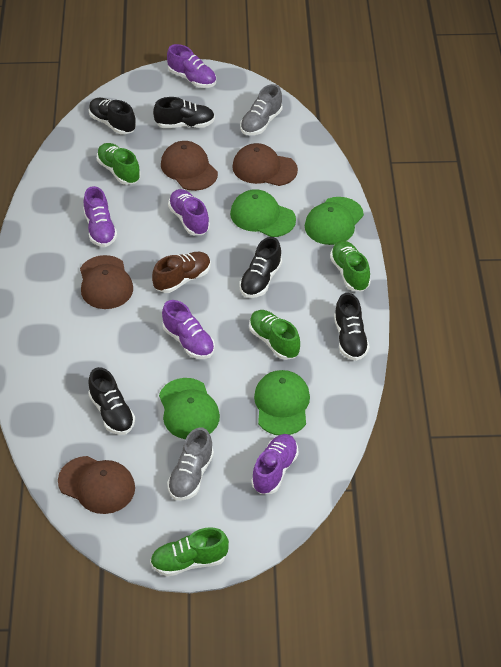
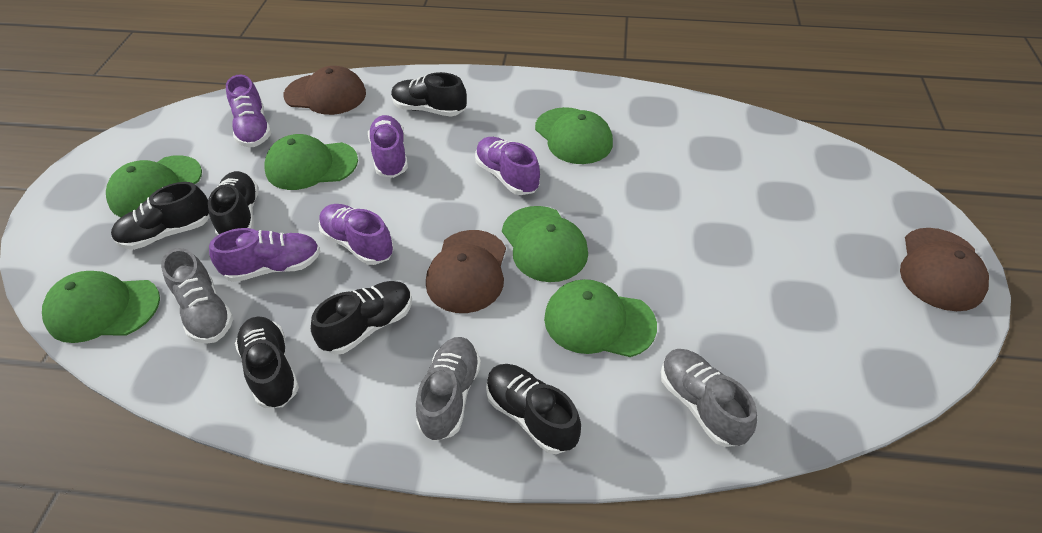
black shoe: [88,367,135,435] [89,98,136,135] [153,97,215,128] [239,237,282,298] [334,293,370,361] = 5 -> [111,182,209,250] [208,171,259,236] [235,316,299,408] [311,281,412,355] [391,72,467,117] [486,364,581,454] = 6
brown cap: [58,456,135,514] [80,255,133,309] [161,141,218,191] [232,143,298,186] = 4 -> [284,66,366,115] [426,230,506,313] [900,228,989,311] = 3
brown shoe: [152,252,211,293] = 1 -> none = 0
green cap: [159,378,220,439] [230,189,296,237] [254,370,310,435] [305,197,364,245] = 4 -> [42,271,160,343] [106,155,202,217] [264,134,358,190] [502,206,588,282] [535,107,613,164] [544,279,657,357] = 6
green shoe: [97,143,141,185] [150,527,229,576] [249,310,300,360] [330,241,371,292] = 4 -> none = 0
grey shoe: [167,427,214,500] [240,84,283,135] = 2 -> [161,248,234,344] [416,337,481,441] [661,349,757,447] = 3

